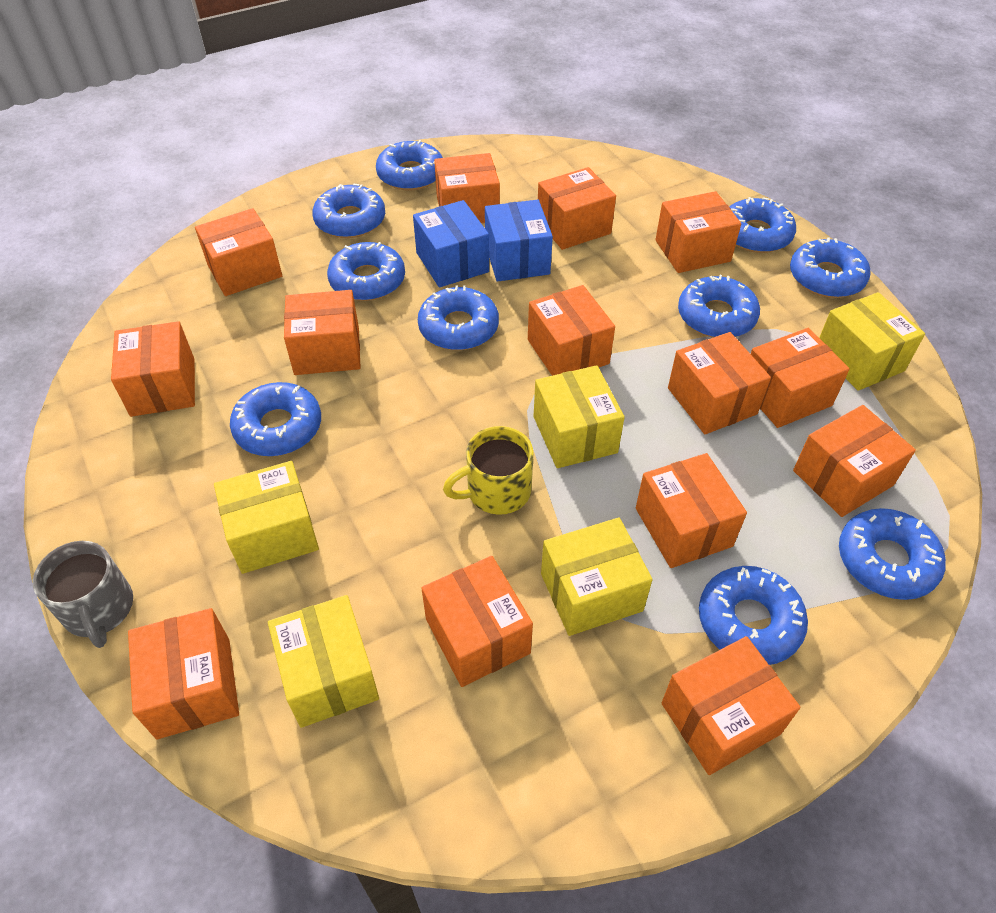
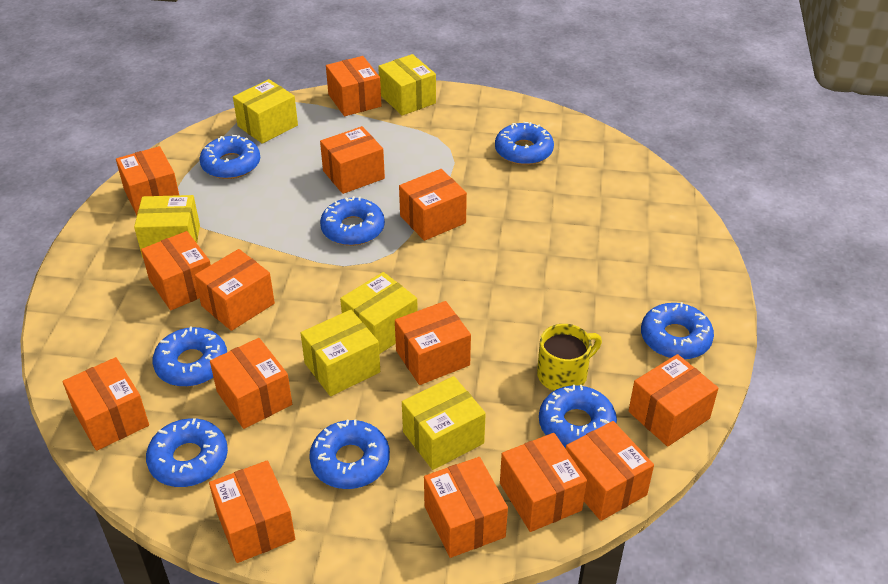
blue box: [413,200,489,287] [485,200,553,281] = 2 -> none = 0
blue donut: [230,382,321,456] [312,184,385,238] [327,242,405,301] [376,140,443,190] [418,285,499,350] [678,275,760,338] [699,566,808,665] [729,197,796,253] [790,237,871,298] [839,508,946,600] = 10 -> [146,418,228,487] [153,326,227,387] [199,135,260,179] [309,420,390,489] [320,196,385,246] [495,122,554,165] [539,385,617,448] [641,302,714,360] = 8
grey mug: [33,541,133,648] = 1 -> none = 0
yellow box: [214,461,319,574] [268,595,379,728] [534,365,625,468] [541,517,653,636] [819,292,925,391] = 5 -> [134,195,200,258] [233,79,298,144] [301,310,380,396] [340,272,418,354] [378,54,436,116] [402,376,486,470] = 6

